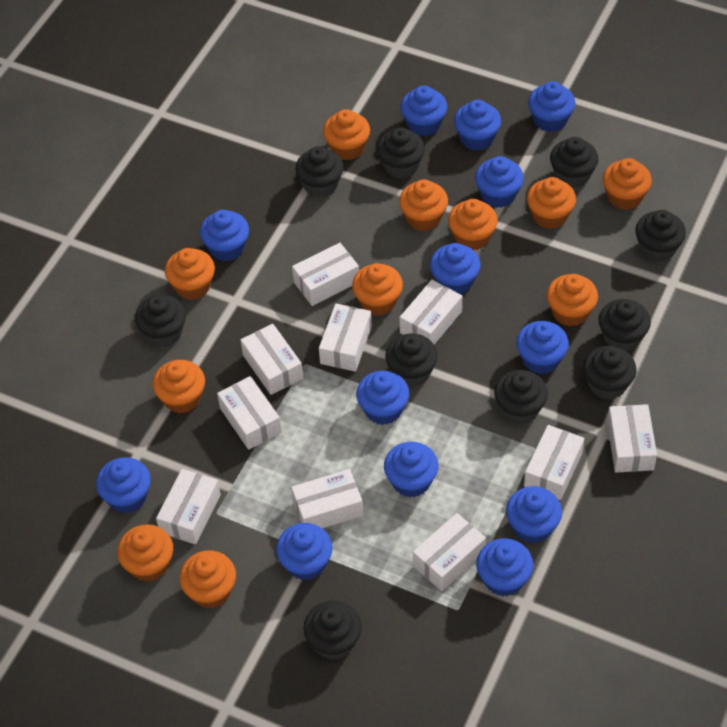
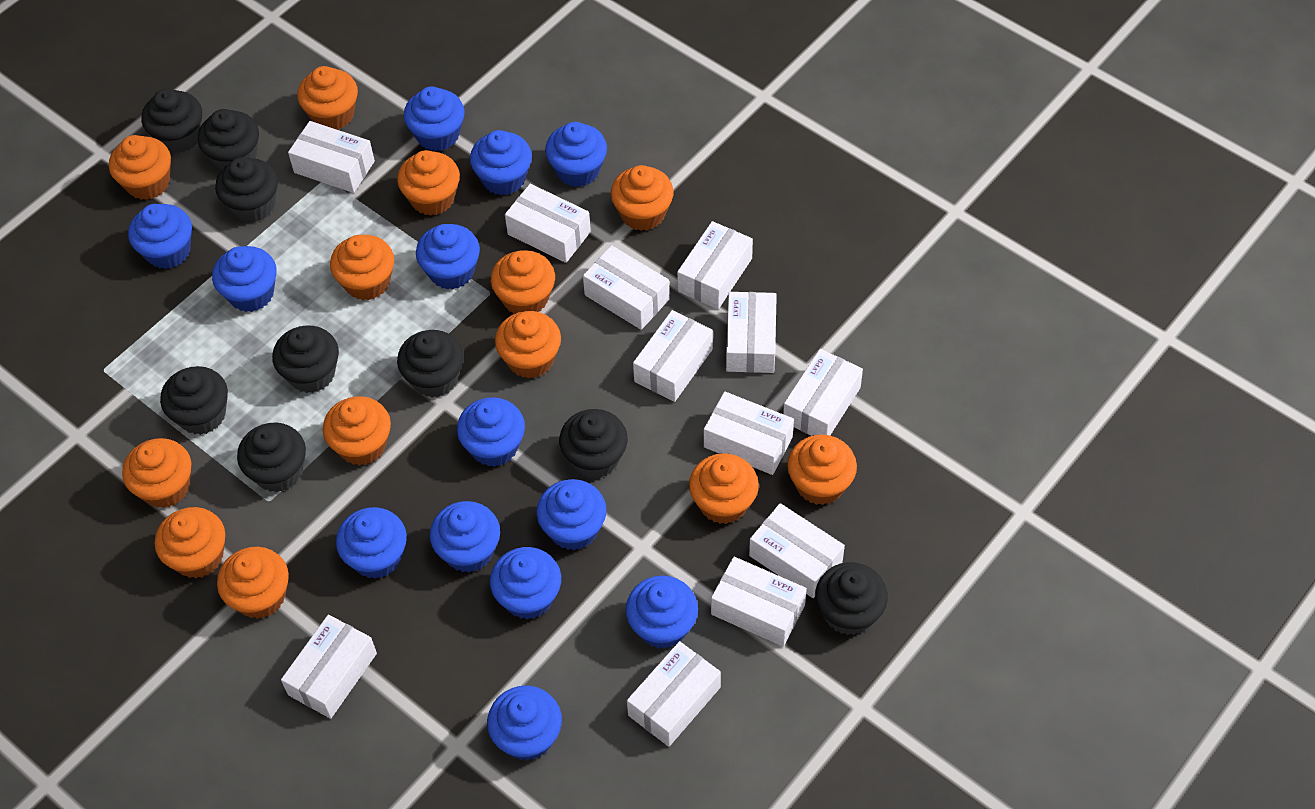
black cupcake: [135,295,186,347] [295,146,344,198] [303,601,362,660] [377,127,425,178] [385,333,438,387] [494,370,548,424] [550,137,598,188] [583,346,636,400] [599,299,651,351] [635,210,686,262] = 10 -> [141,89,202,153] [160,366,228,435] [198,109,259,170] [215,157,278,222] [237,423,306,492] [272,325,339,393] [397,330,464,398] [559,409,628,479] [815,562,888,635] = 9
orange cupcake: [117,524,173,582] [153,360,205,413] [165,248,215,300] [179,550,236,608] [323,109,370,160] [352,263,403,316] [399,179,448,231] [448,199,498,250] [527,177,576,229] [547,274,598,327] [603,158,652,210] = 11 -> [109,135,171,200] [122,438,191,508] [155,507,225,578] [217,547,289,619] [297,66,358,130] [323,396,391,466] [330,235,394,300] [397,150,460,216] [491,250,555,314] [495,311,561,379] [611,165,673,231] [689,453,759,524] [787,434,857,505] = 13
white box: [156,469,221,545] [217,376,282,450] [241,324,303,395] [291,469,363,528] [292,243,359,306] [319,304,372,372] [400,280,462,345] [413,513,486,591] [524,425,585,500] [607,404,657,473] = 10 -> [281,614,377,719] [288,121,375,193] [505,184,591,263] [583,245,669,330] [627,641,721,747] [633,310,713,402] [677,221,753,309] [704,392,794,475] [711,557,807,646] [726,292,777,373] [749,503,845,598] [783,349,863,436] = 12

